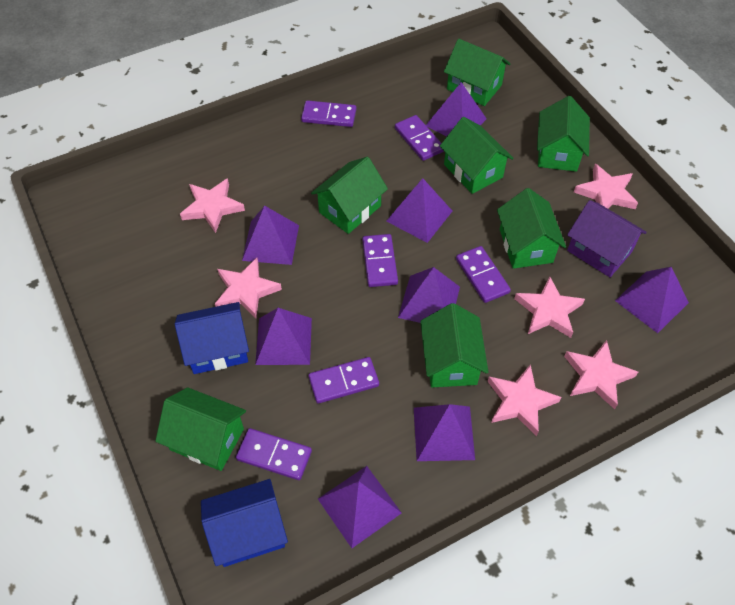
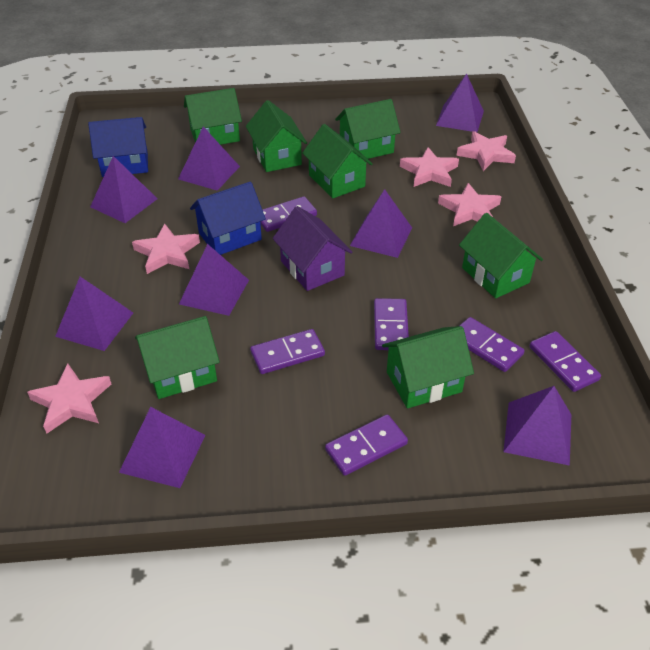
pink star: [180,178,245,233] [215,258,282,319] [488,364,561,436] [514,276,585,338] [564,340,638,409] [574,164,638,209] = 6 -> [27,363,111,434] [132,224,200,274] [400,147,459,187] [438,183,501,226] [456,131,516,171] = 5

